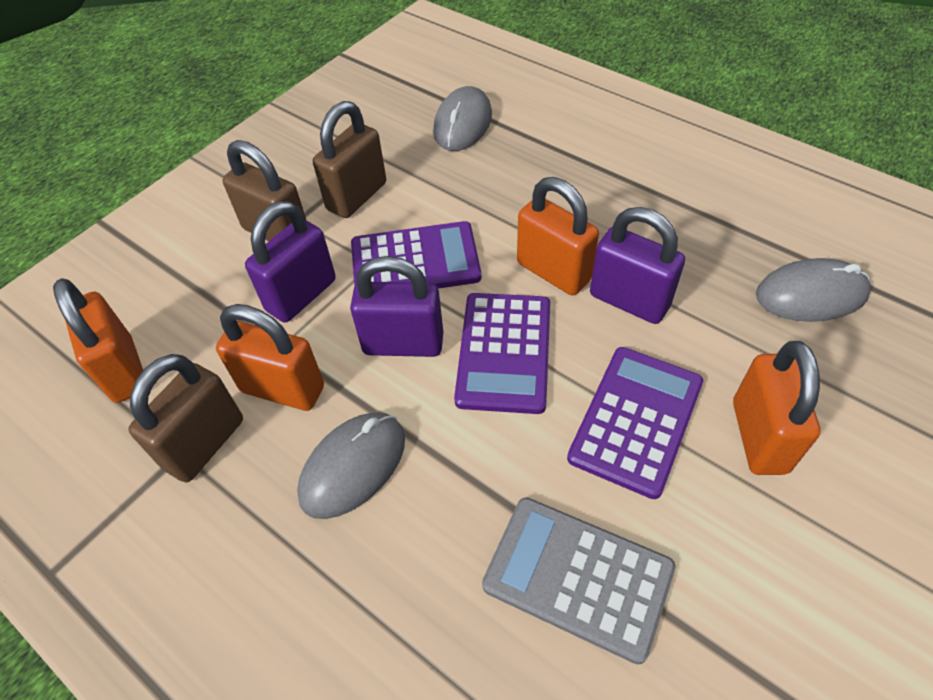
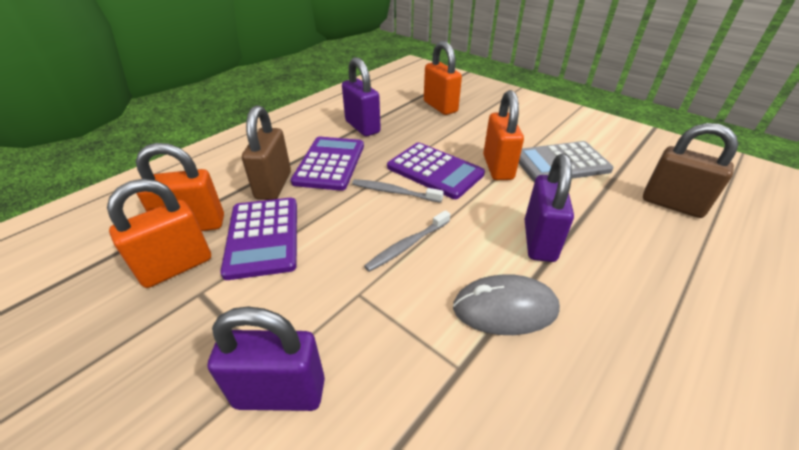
brown padlock: [128,354,243,482] [223,140,306,241] [313,101,386,218] = 3 -> [242,105,291,200] [643,123,738,218] = 2
grey mouse: [297,413,405,519] [433,86,492,151] [756,258,871,322] = 3 -> [453,274,560,335] = 1
grey toothbrush: none = 0 -> [352,179,444,203] [364,210,450,272] = 2

